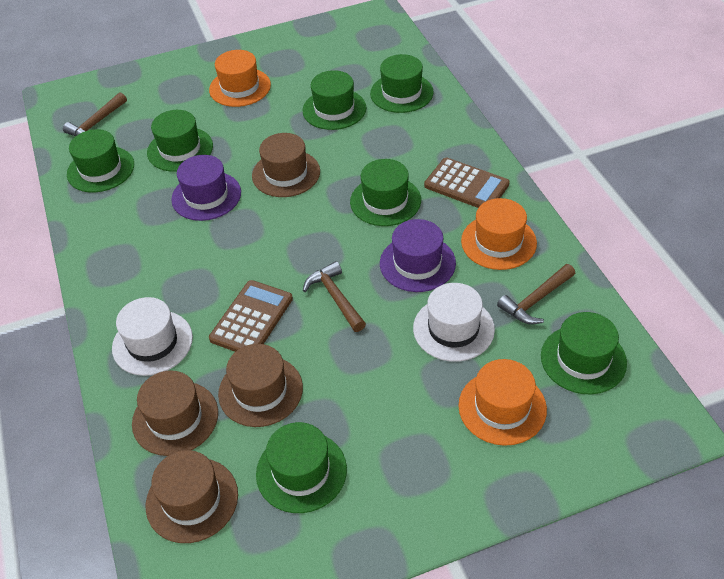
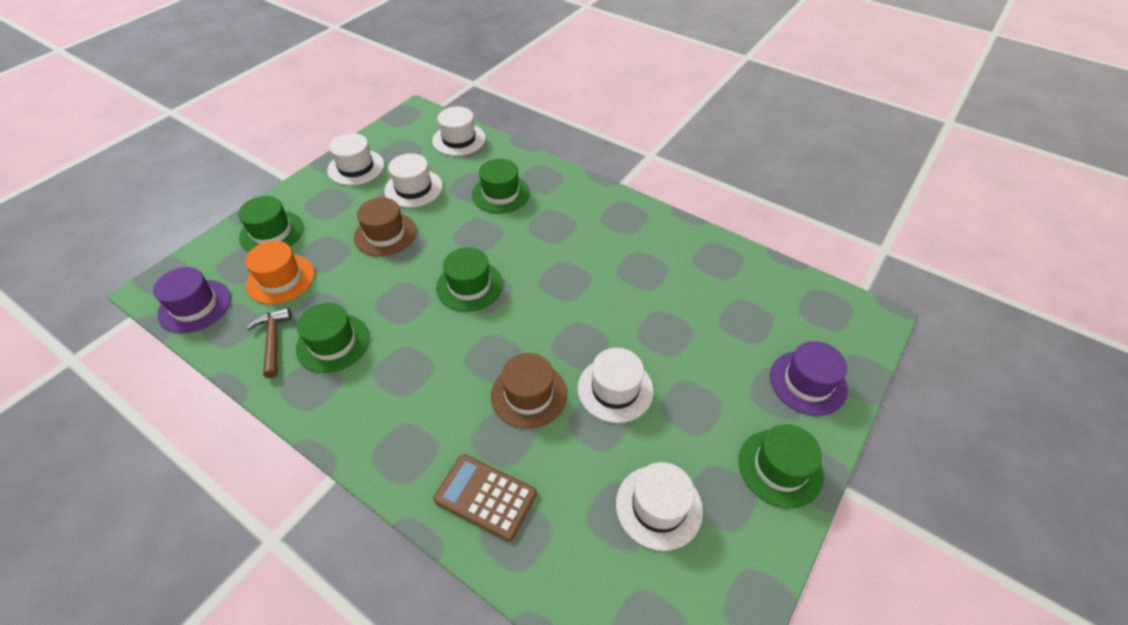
brown calculator: [209,280,293,352] [424,158,510,208] = 2 -> [433,454,537,541] = 1
brown hammer: [63,92,127,136] [303,261,366,332] [497,264,575,324] = 3 -> [247,308,292,378] = 1
brown hat: [132,371,218,456] [146,450,238,543] [218,344,303,427] [252,133,320,197] = 4 -> [354,198,417,256] [491,353,567,429] = 2
green hat: [67,129,134,192] [147,110,213,172] [256,422,347,513] [303,70,366,130] [350,159,421,226] [370,54,434,113] [541,312,627,394] = 7 -> [238,196,303,252] [296,303,370,373] [436,247,503,312] [472,159,530,213] [738,424,824,508] = 5
orange hat: [209,50,271,107] [458,359,547,446] [461,198,537,270] = 3 -> [245,241,315,304] = 1
white hat: [112,297,193,376] [413,283,495,362] = 2 -> [327,133,384,186] [384,153,443,208] [432,107,486,156] [578,348,654,423] [616,462,703,551] = 5

